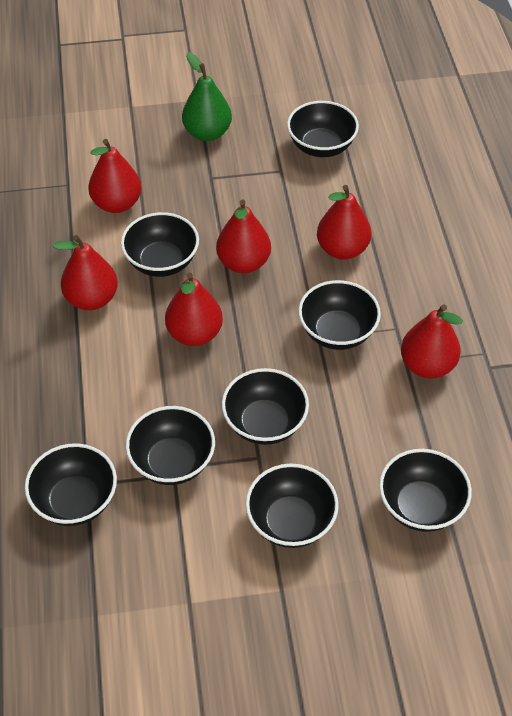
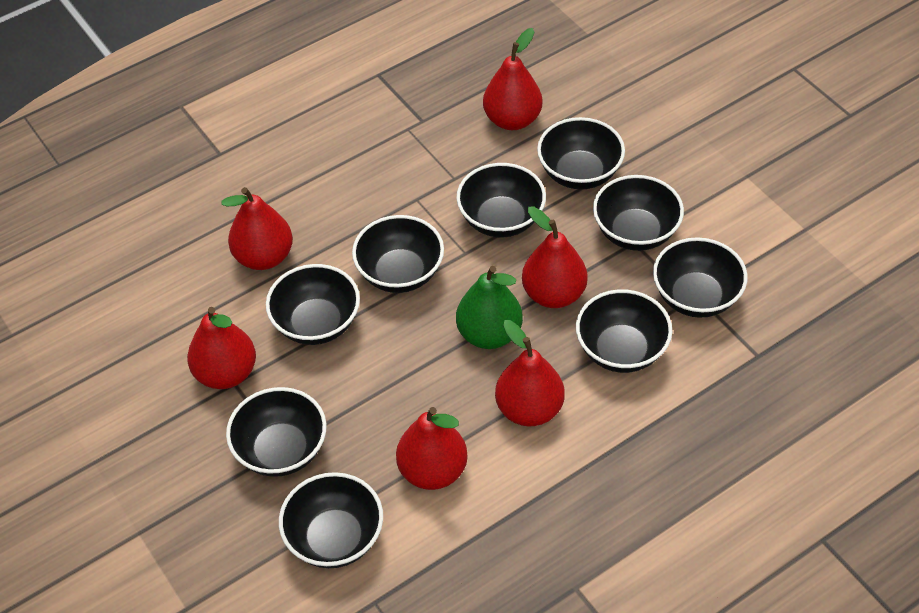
black bowl: [25,443,117,526] [121,212,199,277] [126,406,215,485] [222,368,309,445] [246,464,339,548] [287,101,359,157] [298,280,381,350] [379,449,472,532] = 8 -> [226,387,327,477] [266,264,360,345] [279,472,383,568] [352,215,444,293] [456,163,546,237] [537,117,625,189] [576,289,672,373] [593,175,684,251] [653,237,748,318] = 9

